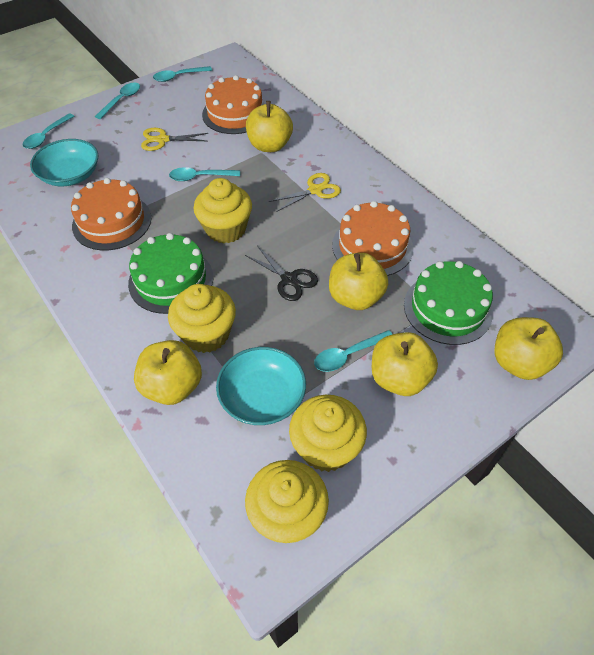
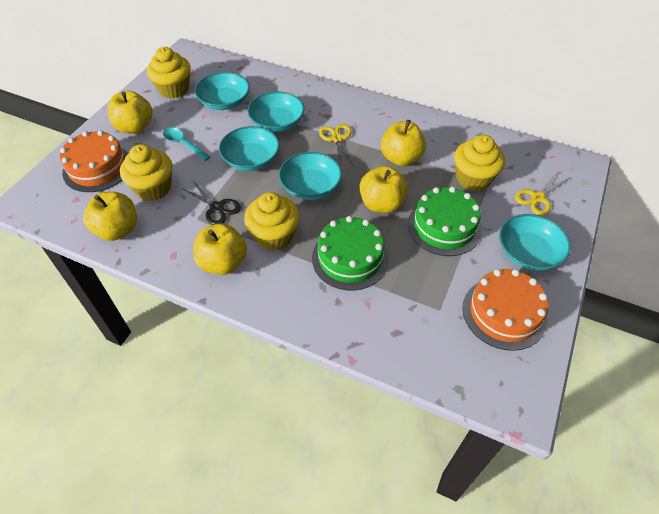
orange cake: [71,178,152,251] [202,75,265,134] [332,201,413,276] = 3 -> [60,130,129,192] [463,269,548,351] = 2
turquoise bowl: [30,139,98,187] [216,347,306,425] = 2 -> [195,72,250,110] [219,126,279,171] [248,91,304,132] [279,152,342,200] [499,214,571,271] = 5
turquoise spoon: [23,113,74,149] [95,83,140,119] [153,66,212,82] [169,167,240,181] [314,330,392,372] = 5 -> [163,127,210,161] = 1

